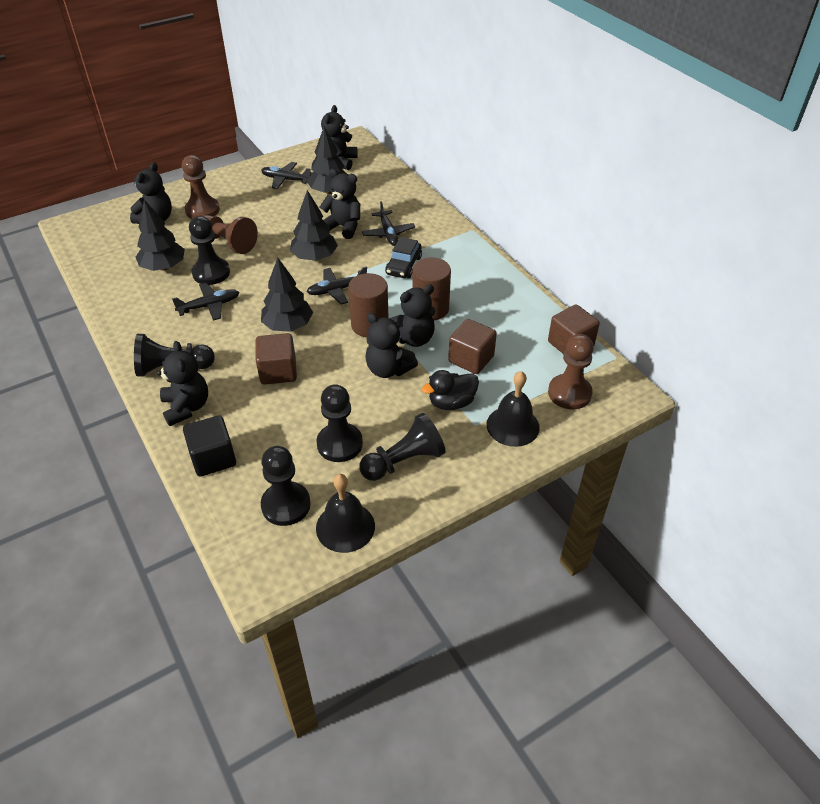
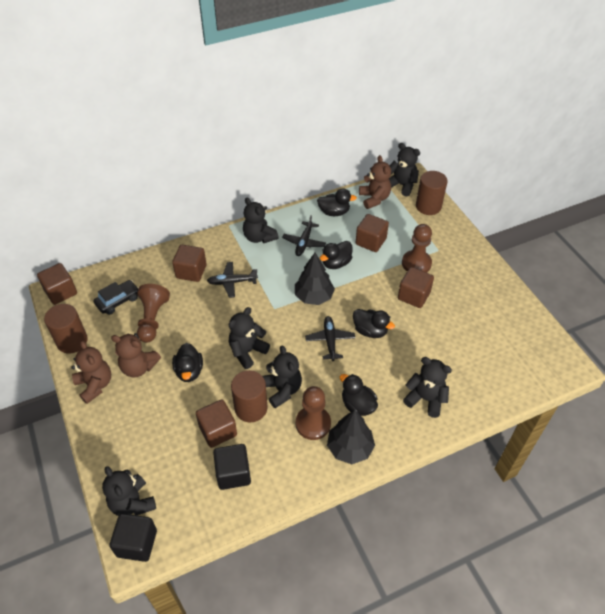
black bell: [316,474,375,553] [486,371,540,447] = 2 -> none = 0
black cube: [183,415,236,477] = 1 -> [109,514,157,562] [213,444,251,490] = 2
black duck: [422,370,479,410] = 1 -> [172,343,203,382] [317,188,357,216] [320,241,353,269] [340,374,378,416] [353,309,395,338] = 5
black pawn: [134,334,215,377] [189,216,230,285] [261,446,311,526] [316,384,363,462] [359,413,446,481] = 5 -> none = 0
black plane: [172,283,239,321] [261,162,313,189] [307,266,367,305] [362,201,415,246] = 4 -> [207,262,258,298] [282,215,326,256] [305,316,355,361] = 3
black tree: [136,200,185,271] [261,257,313,332] [290,190,338,261] [307,127,347,194] = 4 -> [295,253,335,305] [327,410,375,464] = 2
brown cube: [255,333,297,385] [448,319,497,374] [548,304,600,354] = 3 -> [37,263,77,305] [172,245,207,282] [196,399,237,448] [356,214,389,252] [398,267,434,308] = 5
brown cylinder: [348,273,389,338] [413,257,451,320] = 2 -> [44,304,88,354] [231,370,267,422] [416,171,447,215] = 3
brown teddy bear: none = 0 -> [71,341,111,404] [111,333,161,377] [359,155,391,209] = 3

